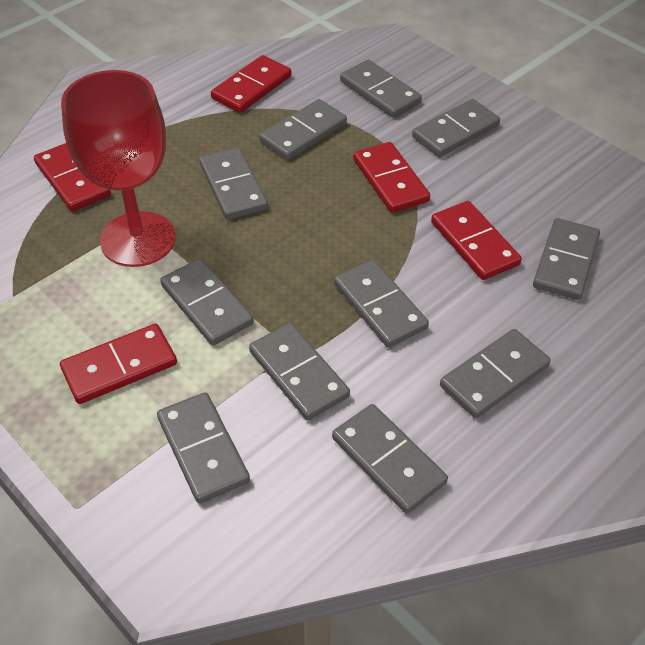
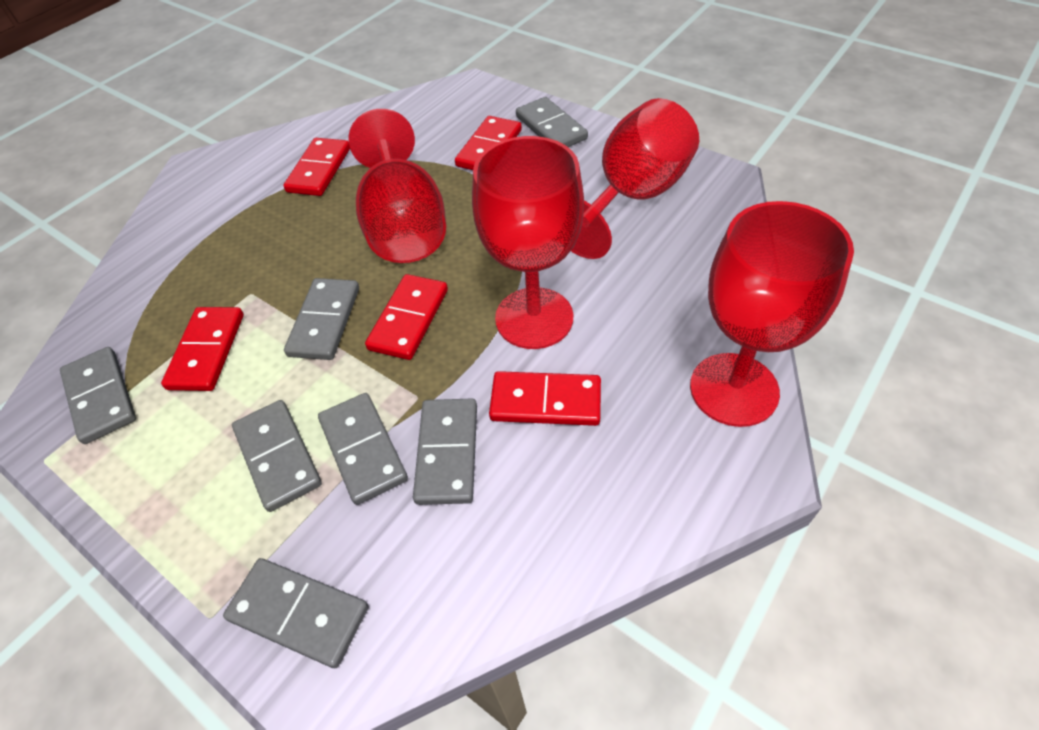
grey domino: [157,392,250,503] [160,259,254,345] [200,148,268,220] [249,323,350,420] [260,99,347,160] [332,404,448,514] [334,260,429,348] [340,60,422,118] [412,99,500,157] [440,329,551,418] [533,218,600,300] = 11 -> [60,347,136,444] [223,558,368,668] [232,400,322,512] [284,278,359,360] [318,393,408,505] [413,399,477,505] [516,97,588,147] = 7
red goblet: [61,70,175,267] = 1 -> [348,109,446,263] [472,136,584,349] [571,98,699,259] [690,201,854,427] = 4

